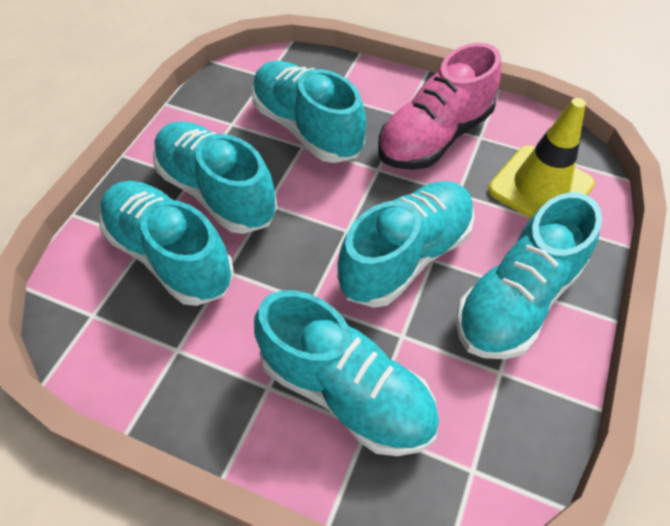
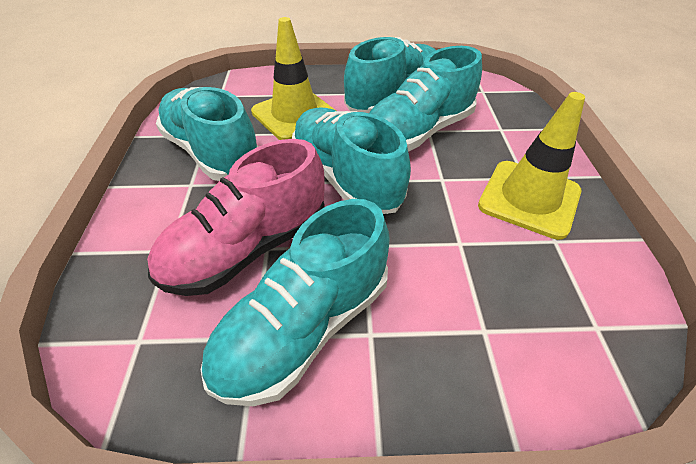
turquoise shoe: [99,181,234,306] [153,121,277,234] [252,61,366,163] [254,290,439,456] [337,181,475,308] [456,192,602,359] = 6 -> [156,87,259,181] [201,199,390,406] [292,108,411,214] [344,37,436,113] [369,46,482,152] = 5
yellow traffic cone: [488,98,595,218] = 1 -> [251,17,335,140] [478,92,585,240] = 2

